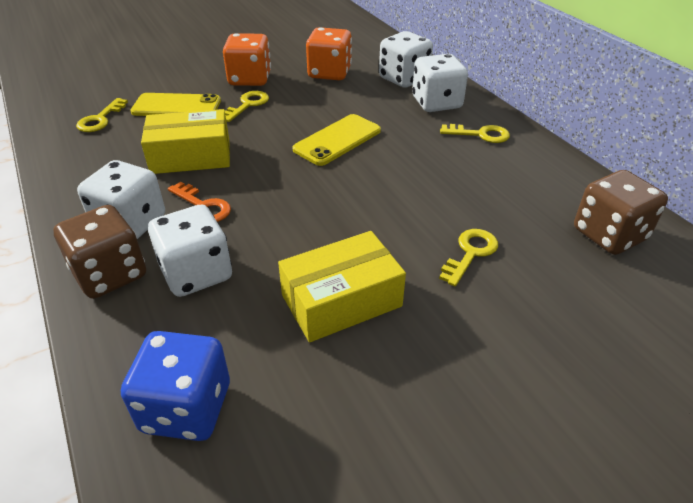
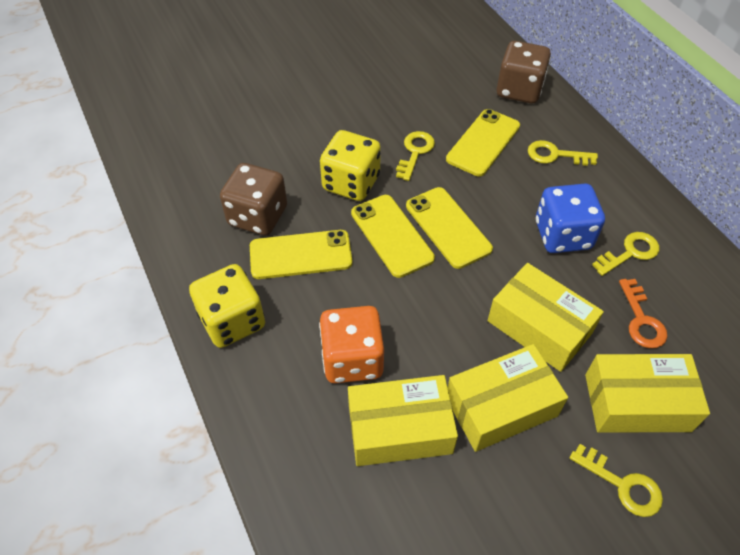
orange dice: [223,33,271,86] [306,27,352,80] = 2 -> [319,306,384,383] = 1
white dice: [77,160,165,239] [148,205,232,297] [379,31,433,88] [412,54,468,112] = 4 -> none = 0
yellow box: [141,109,230,174] [278,231,406,342] = 2 -> [348,375,458,466] [448,344,568,452] [488,263,604,372] [585,354,710,433] = 4
yellow dice: none = 0 -> [189,264,265,348] [320,130,381,201] = 2
yellow phone: [130,93,221,116] [292,114,381,166] = 2 -> [250,230,353,279] [351,195,435,278] [406,187,493,269] [446,109,520,176] = 4

